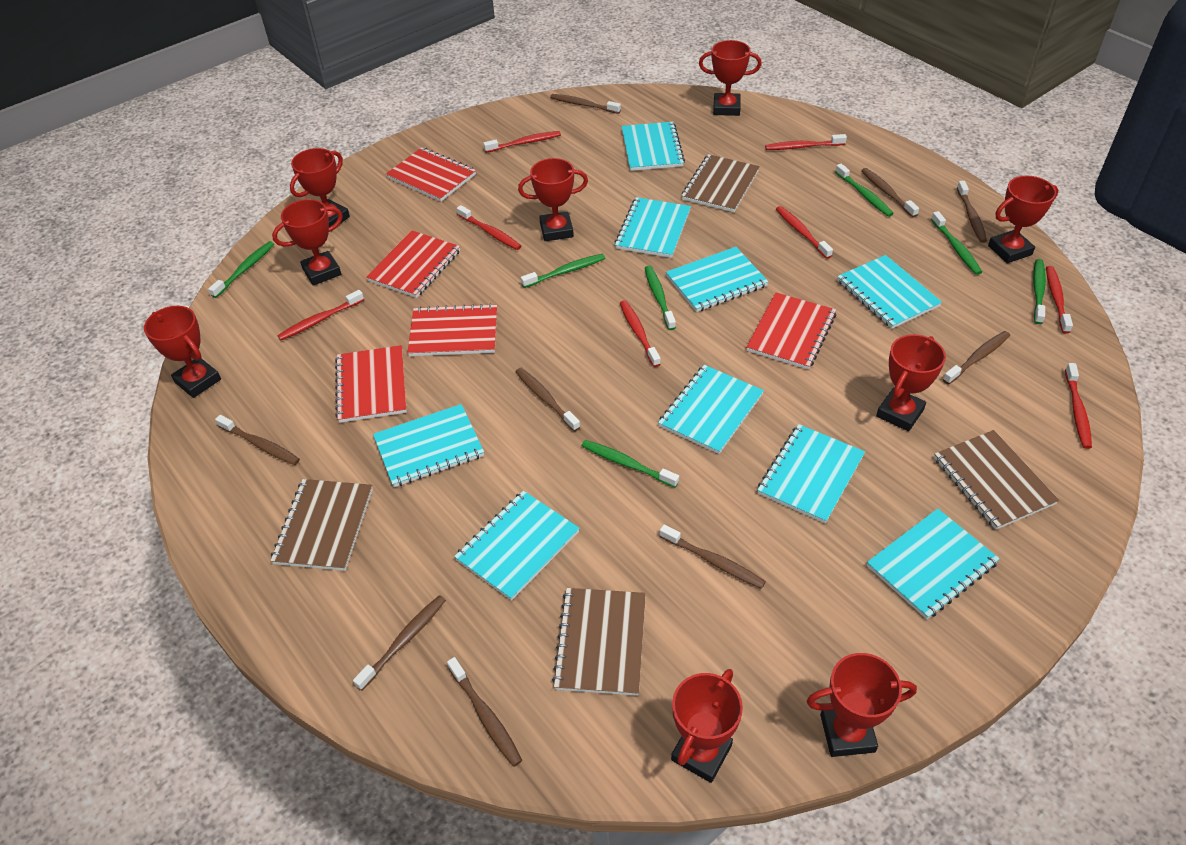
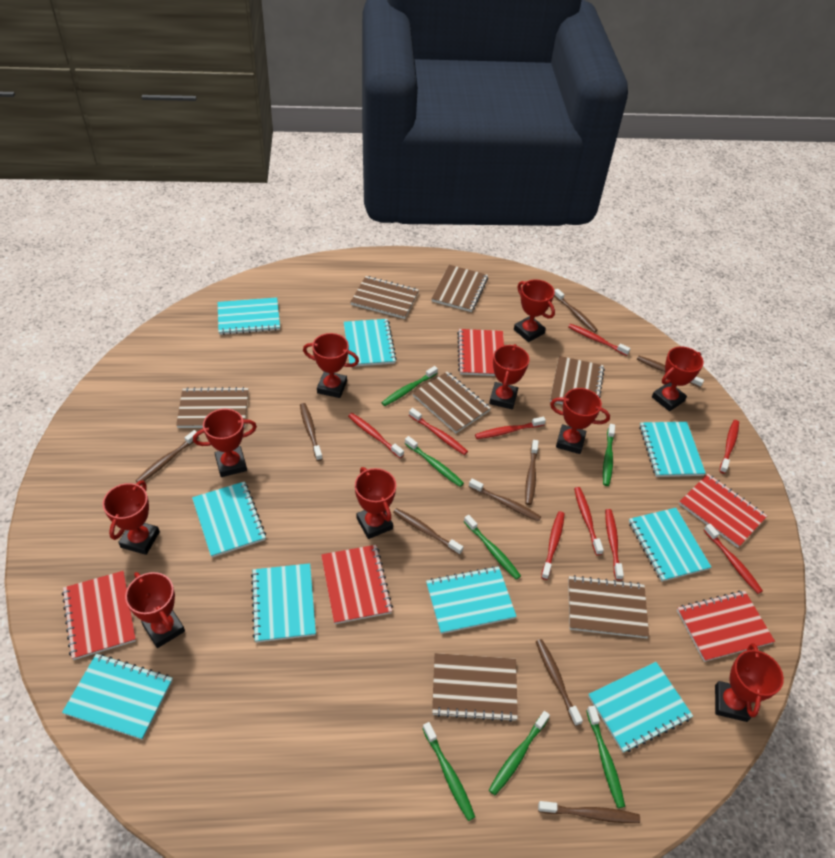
brown notebook: [270,479,373,571] [552,588,646,696] [681,154,760,212] [934,430,1059,530] = 4 -> [176,387,248,428] [351,276,419,319] [413,372,491,433] [431,265,488,312] [432,653,518,722] [550,356,605,404] [568,575,649,638] = 7
red toothbrush: [277,290,364,340] [457,205,521,250] [483,131,561,153] [620,300,661,367] [765,134,847,150] [776,206,833,259] [1046,266,1073,334] [1065,363,1092,449] = 8 -> [348,413,404,458] [409,408,468,455] [475,417,546,439] [541,511,565,580] [568,324,630,356] [574,487,604,555] [605,509,624,580] [704,524,763,594] [720,420,739,474] = 9
red trophy: [144,306,221,398] [272,199,343,286] [290,148,350,227] [518,158,588,241] [671,669,743,783] [699,40,762,116] [807,653,917,757] [876,334,946,431] [988,175,1058,263] = 9 -> [103,480,160,555] [125,572,185,648] [193,409,257,477] [303,333,359,398] [355,467,396,539] [489,344,529,410] [514,280,555,342] [550,388,610,454] [652,346,704,411] [715,643,784,722] = 10

